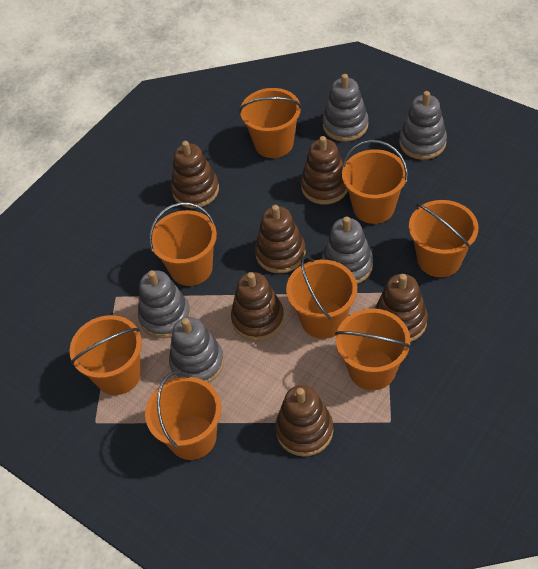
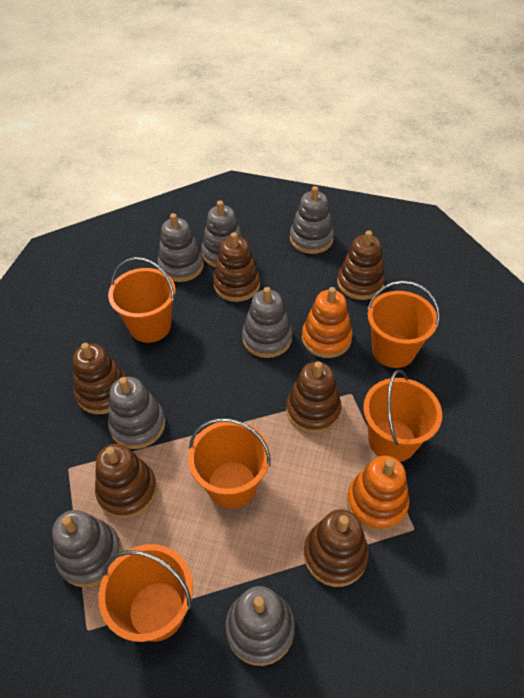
grey stacking toy: [138,270,191,338] [169,317,224,383] [322,216,373,284] [323,74,368,142] [399,91,447,160] = 5 -> [52,510,122,587] [108,377,165,449] [158,213,204,282] [201,200,244,268] [225,586,295,666] [242,287,292,358] [290,186,334,254] = 7
orange bucket: [70,315,142,395] [145,371,221,460] [149,202,217,286] [239,88,302,158] [286,255,357,339] [335,308,411,390] [342,140,408,224] [409,200,478,277] = 8 -> [99,544,193,642] [108,257,176,343] [188,418,271,508] [363,370,442,462] [367,281,440,368] = 5
orange stacking toy: none = 0 -> [302,287,352,358] [347,456,409,531] = 2

